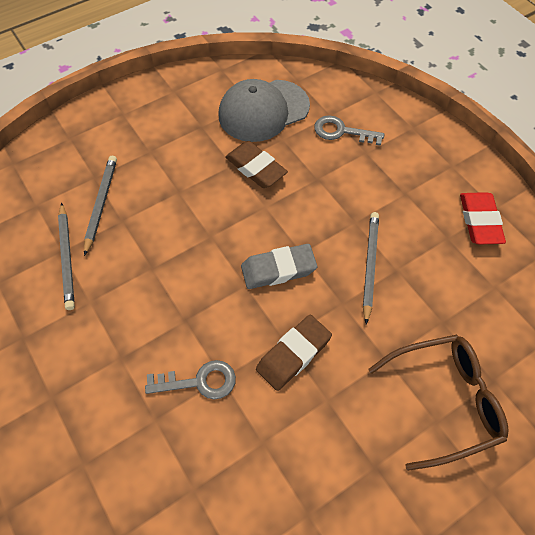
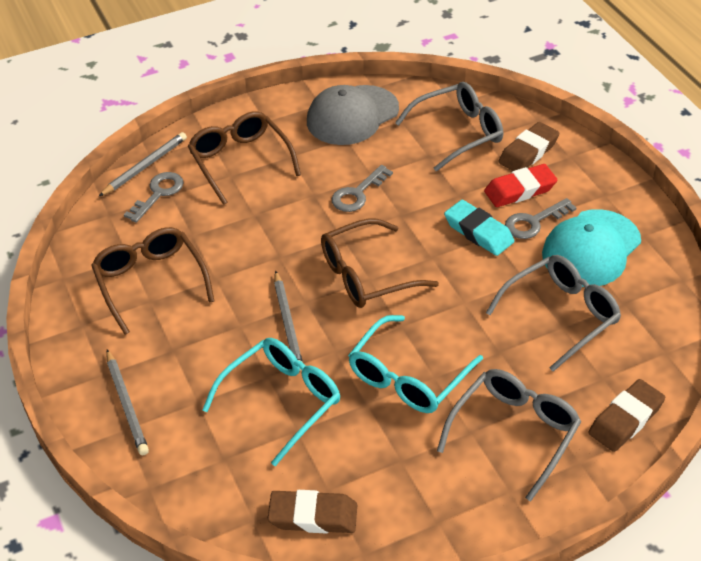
brown eraser: [225,141,288,188] [256,315,332,391] = 2 -> [268,490,357,534] [498,122,560,171] [589,379,665,452] = 3
brown glasses: [368,335,509,471] = 1 -> [91,227,215,335] [188,111,301,205] [321,218,439,308] = 3
grey eraser: [241,244,317,289] = 1 -> none = 0
grey glasses: none = 0 -> [395,82,503,172] [437,369,581,502] [486,255,621,372] = 3
grey key: [145,360,236,399] [314,115,385,146] = 2 -> [124,172,184,223] [332,165,393,212] [505,198,576,239] = 3
turquoise cap: none = 0 -> [542,209,641,287] = 1
turquoise eraser: none = 0 -> [444,200,515,256] = 1
turquoise glasses: none = 0 -> [202,338,340,466] [348,315,483,413] = 2

